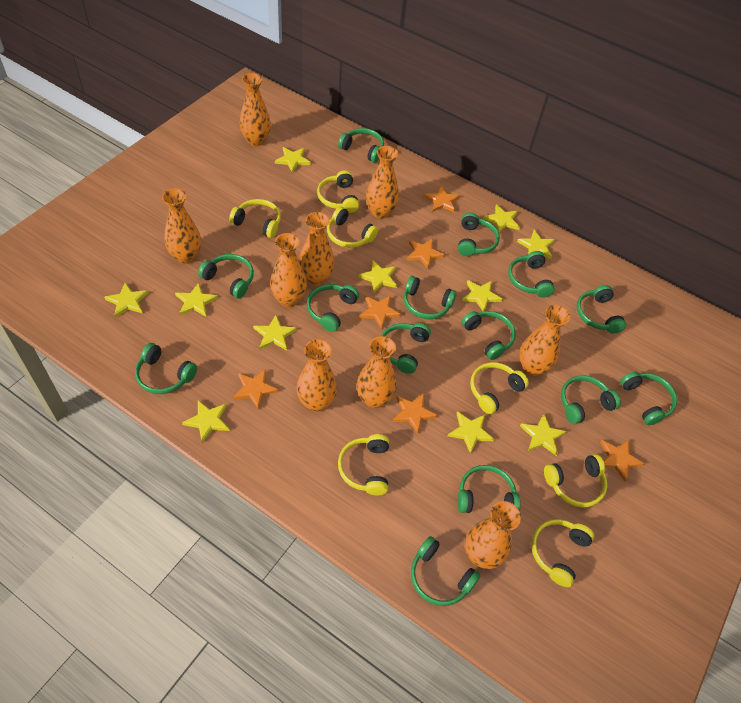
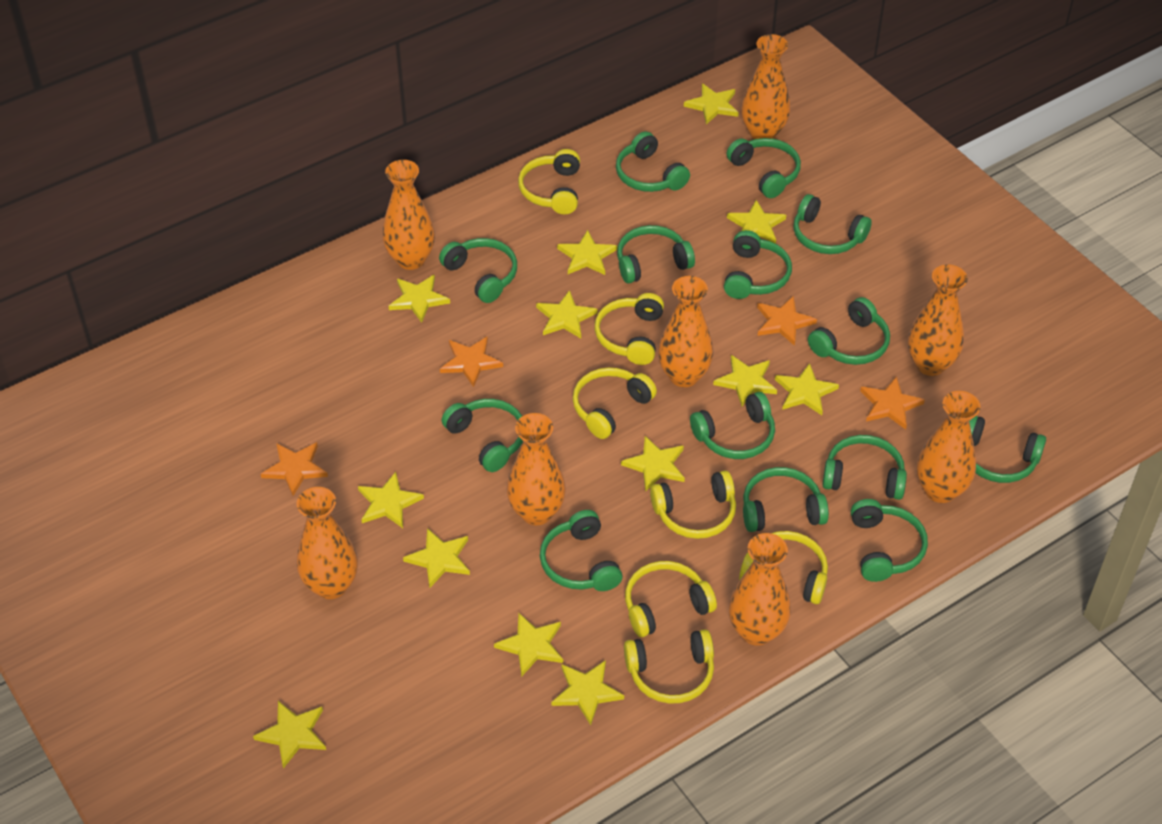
orange star: [233,369,279,410] [359,295,401,329] [392,394,438,434] [406,239,445,269] [423,186,460,213] [600,440,645,482] = 6 -> [261,442,328,496] [440,336,503,387] [757,296,817,346] [860,376,925,430] = 4
orange vase: [162,188,201,264] [240,73,271,146] [270,233,307,307] [296,339,337,412] [299,212,335,286] [357,336,397,408] [366,146,399,219] [465,501,521,569] [520,305,570,376] = 9 -> [296,487,358,599] [382,160,435,270] [507,413,566,525] [658,276,714,387] [729,533,791,646] [741,34,791,139] [908,264,968,376] [917,391,981,503] = 8
yellow star: [104,283,149,318] [175,283,218,317] [182,400,230,443] [253,315,297,350] [275,147,311,173] [358,260,397,293] [448,411,494,454] [462,280,503,311] [483,204,520,232] [517,230,555,259] [520,414,567,456] = 11 -> [253,701,326,769] [358,472,424,528] [389,275,450,323] [403,528,470,588] [494,613,563,677] [536,290,598,338] [552,660,624,725] [557,230,617,275] [621,436,685,492] [684,83,739,124] [713,355,777,406] [727,200,786,244] [775,363,839,415] = 13

